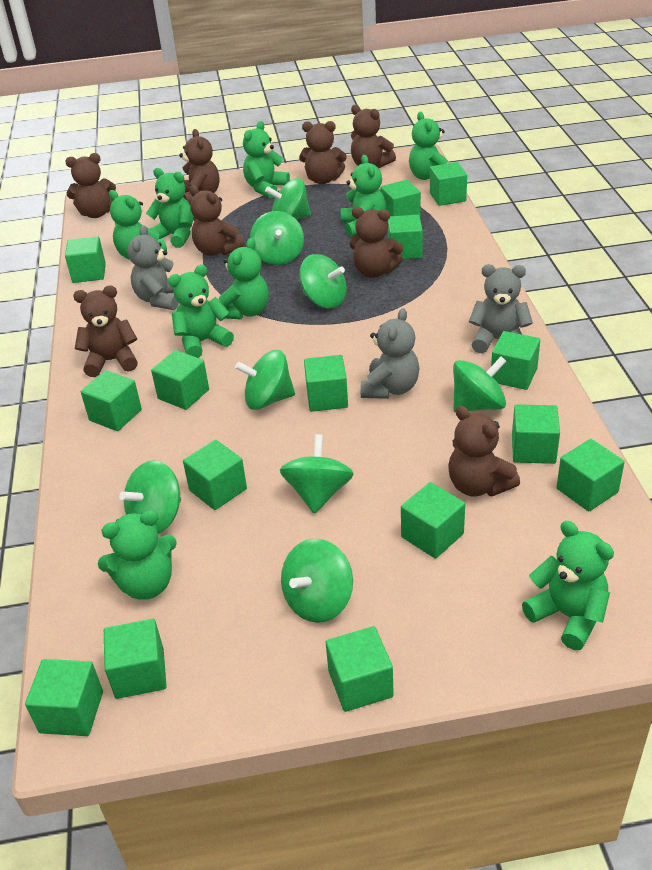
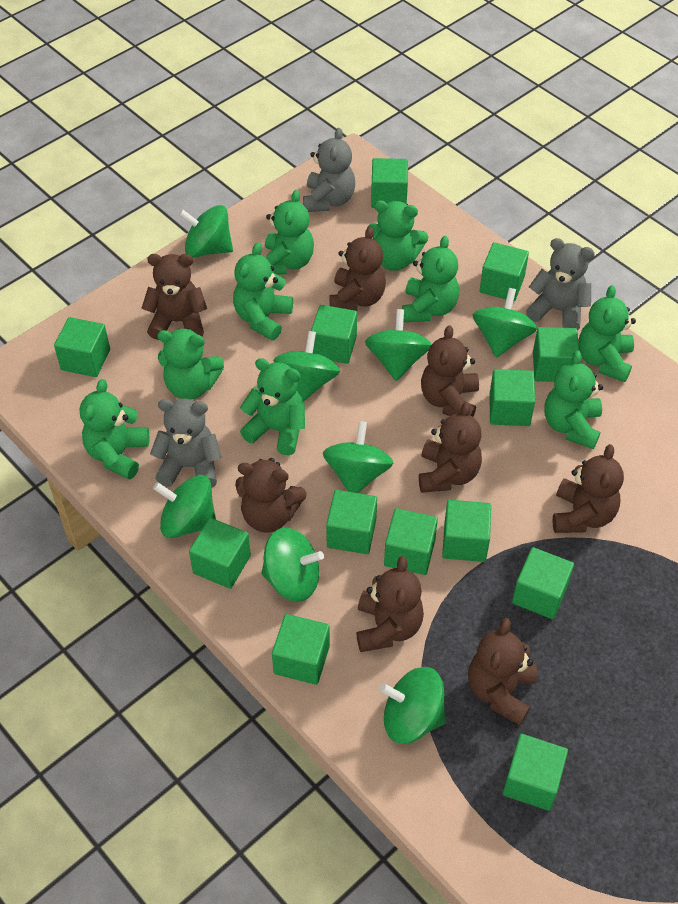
green cube: [25,659,103,736] [65,237,106,283] [81,370,142,431] [104,619,167,699] [151,350,209,410] [183,440,247,510] [304,355,348,412] [326,626,394,712] [380,180,421,218] [388,215,423,259] [401,482,465,559] [430,162,467,206] [491,331,540,390] [512,404,560,464] [556,439,625,512] = 15 -> [54,317,110,377] [189,518,251,589] [272,614,330,685] [311,305,357,364] [326,490,377,554] [371,158,408,208] [384,508,438,575] [442,500,491,562] [480,242,529,302] [489,369,535,426] [503,734,568,811] [512,547,574,619] [533,327,579,382] = 13

